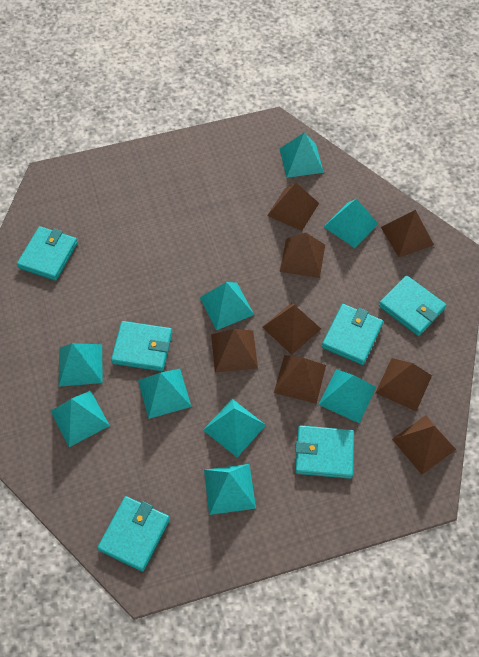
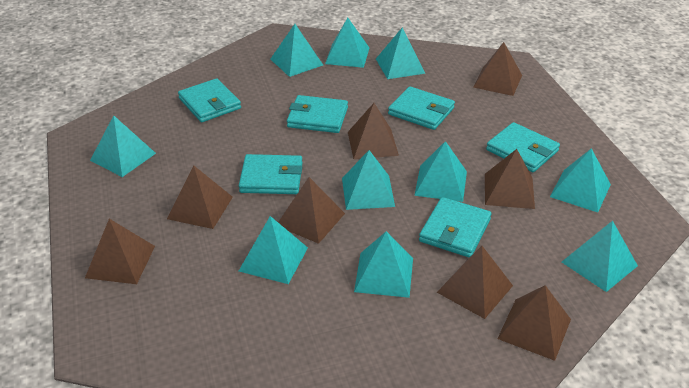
turquoise pyramid: [51,390,110,447] [59,343,103,387] [138,369,191,419] [200,282,254,330] [203,399,266,458] [204,464,256,515] [280,132,324,178] [319,369,376,423] [324,199,378,248] = 9 -> [90,115,156,177] [239,216,308,284] [270,24,323,77] [325,18,369,68] [342,150,395,210] [354,231,413,298] [376,28,425,79] [414,141,467,202] [550,148,611,212] [562,221,638,292] = 10

